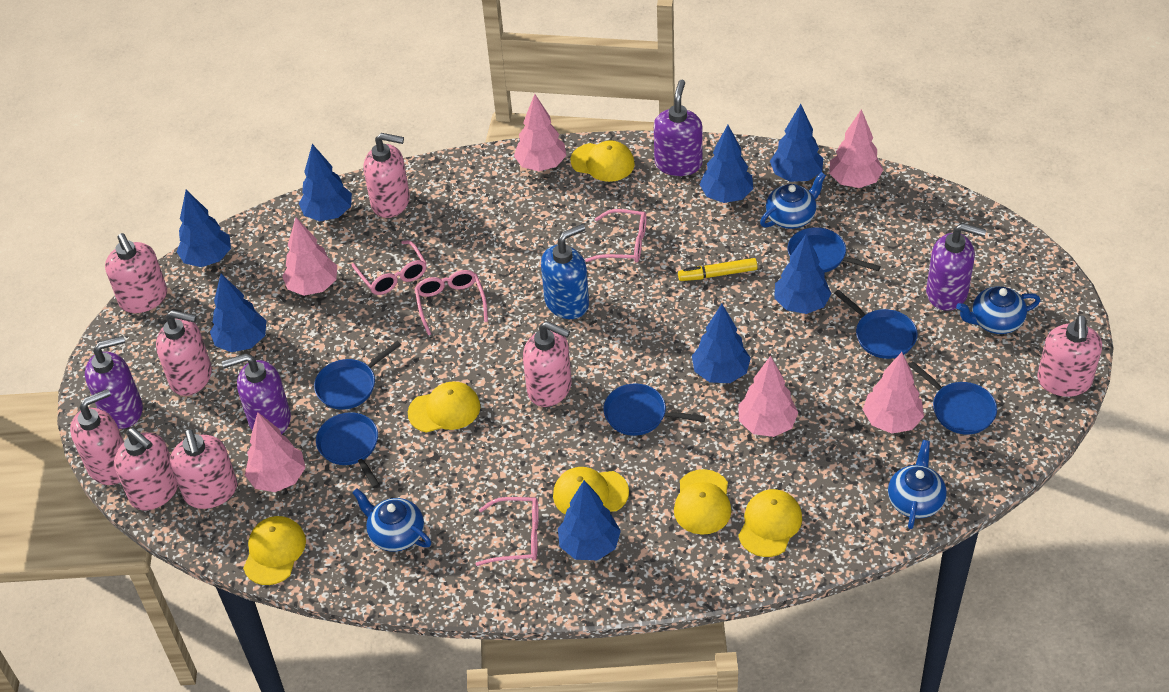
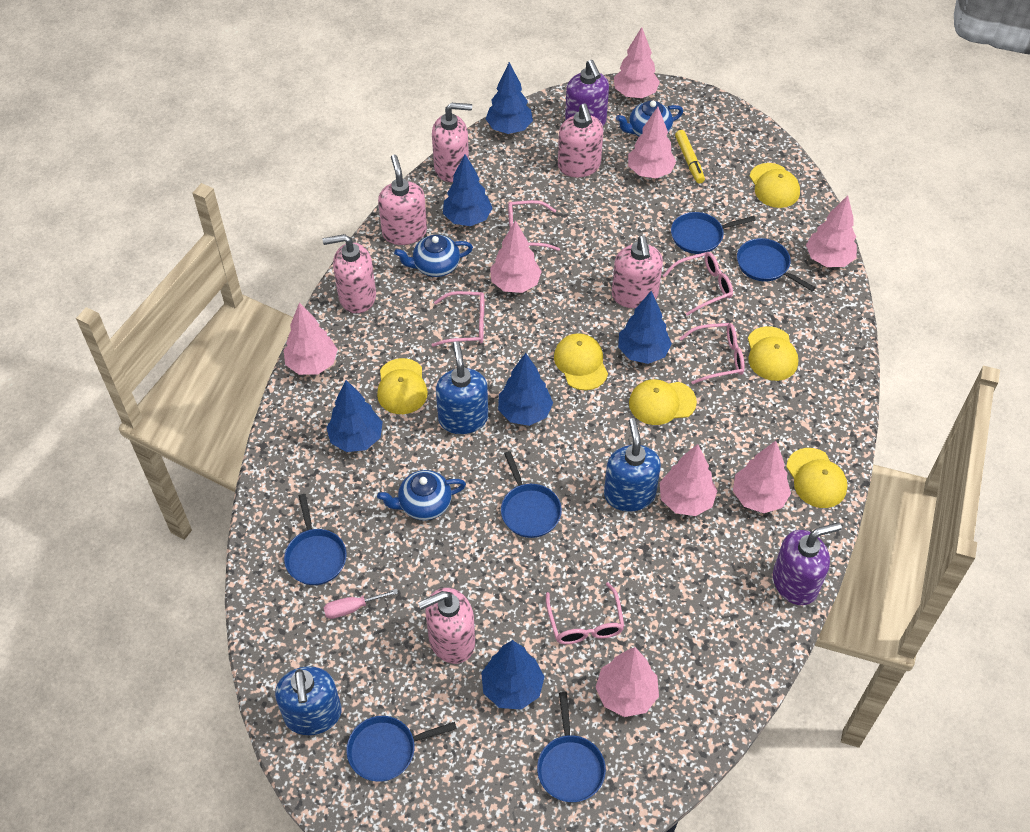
blue soap dispenser: [541,224,589,319] = 1 -> [275,666,342,735] [436,341,488,434] [604,418,661,512] = 3
blue teapot: [352,488,431,552] [760,172,826,229] [888,440,946,529] [956,286,1041,334] = 4 -> [377,470,466,520] [394,235,473,277] [616,100,683,137] = 3
blue tree: [176,190,231,267] [210,274,266,352] [299,144,352,221] [558,480,621,561] [692,304,751,383] [699,125,753,203] [770,104,823,182] [774,234,832,314] = 8 -> [326,380,383,452] [443,154,492,226] [481,640,544,710] [486,62,533,134] [498,353,553,426] [618,291,672,364] = 6
pink glasses: [351,240,426,295] [415,270,488,335] [476,497,539,566] [585,209,647,263] = 4 -> [432,291,484,347] [508,200,560,251] [546,582,625,644] [662,252,733,316] [679,323,745,384] = 5
pink screwdriver: none = 0 -> [324,589,398,619] = 1
pink soap dispenser: [70,389,124,485] [105,233,167,313] [114,428,178,510] [156,310,212,396] [170,429,237,509] [364,133,410,218] [523,321,572,407] [1037,315,1102,397] = 8 -> [322,234,376,314] [378,155,427,245] [418,588,475,664] [432,103,472,182] [558,104,603,177] [612,236,663,308] = 6
pink tree: [245,412,306,492] [282,217,337,296] [514,94,567,171] [738,356,799,437] [829,109,883,188] [863,352,924,434] = 6 -> [284,303,338,375] [490,220,542,293] [595,647,659,717] [614,27,660,98] [628,107,676,179] [660,444,717,516] [733,441,791,513] [806,195,857,267] = 8
purple soap dispenser: [85,336,143,429] [222,353,291,435] [654,80,703,176] [926,223,986,311] = 4 -> [565,60,609,126] [773,522,842,605] = 2

